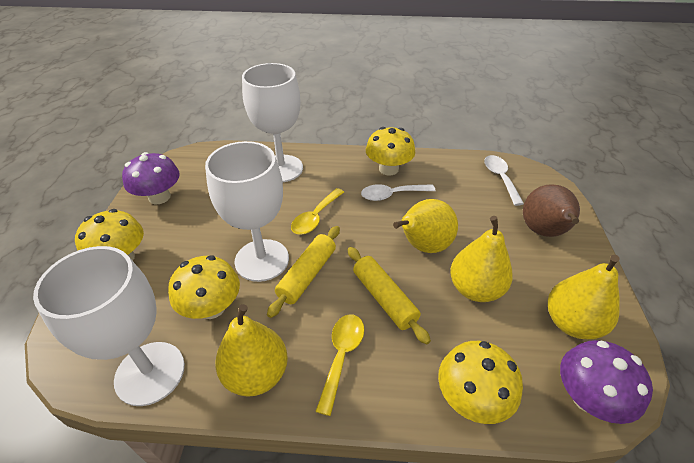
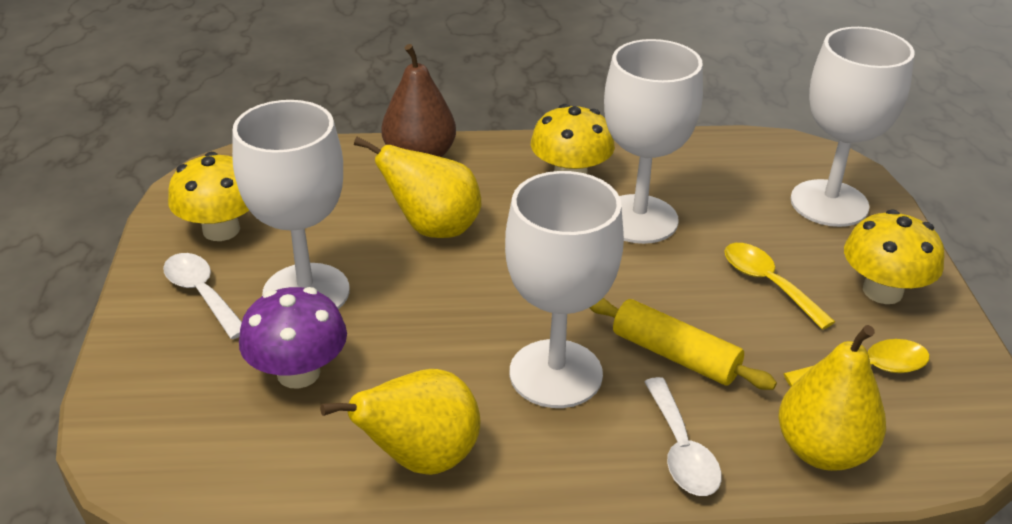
purple mushroom: [122,152,180,204] [560,340,653,424] = 2 -> [239,287,347,389] = 1
white goblet: [33,246,185,406] [205,141,289,282] [242,63,303,182] = 3 -> [232,100,349,309] [505,171,624,408] [604,39,703,244] [790,27,915,227] = 4
yellow mushroom: [75,209,144,261] [168,255,240,319] [366,127,415,176] [438,341,523,424] = 4 -> [168,152,249,241] [531,104,615,174] [844,209,944,304] = 3
yellow pear: [215,304,288,397] [393,199,458,253] [450,216,513,302] [548,255,620,339] = 4 -> [320,369,481,475] [354,137,481,238] [778,325,886,471] = 3
yellow rolling pin: [267,226,340,318] [348,247,431,345] = 2 -> [590,298,777,390] = 1

